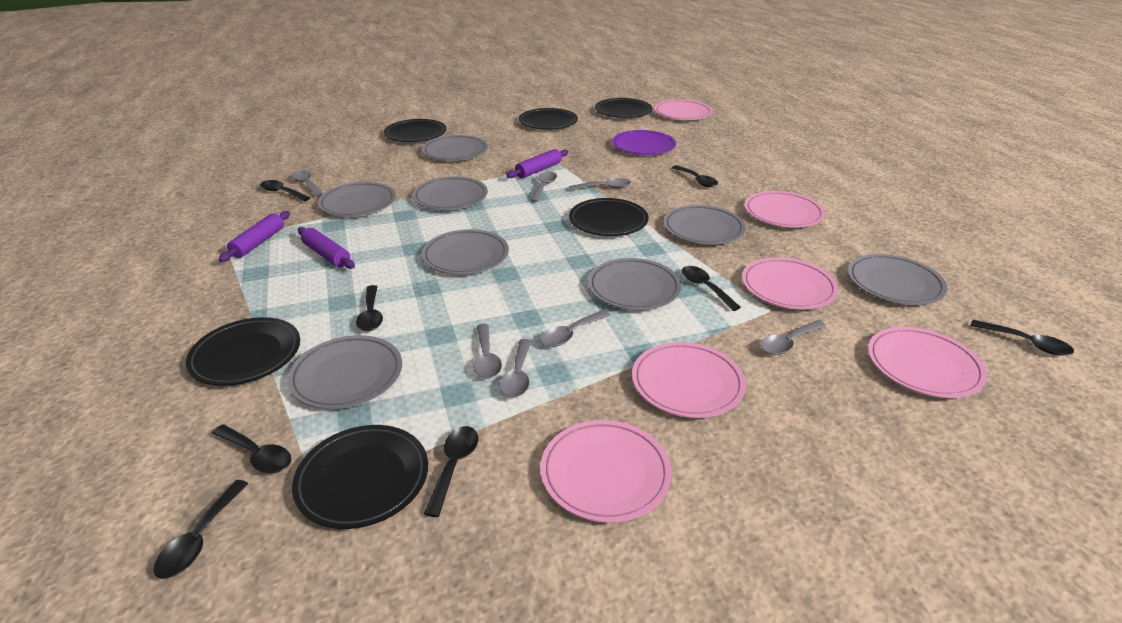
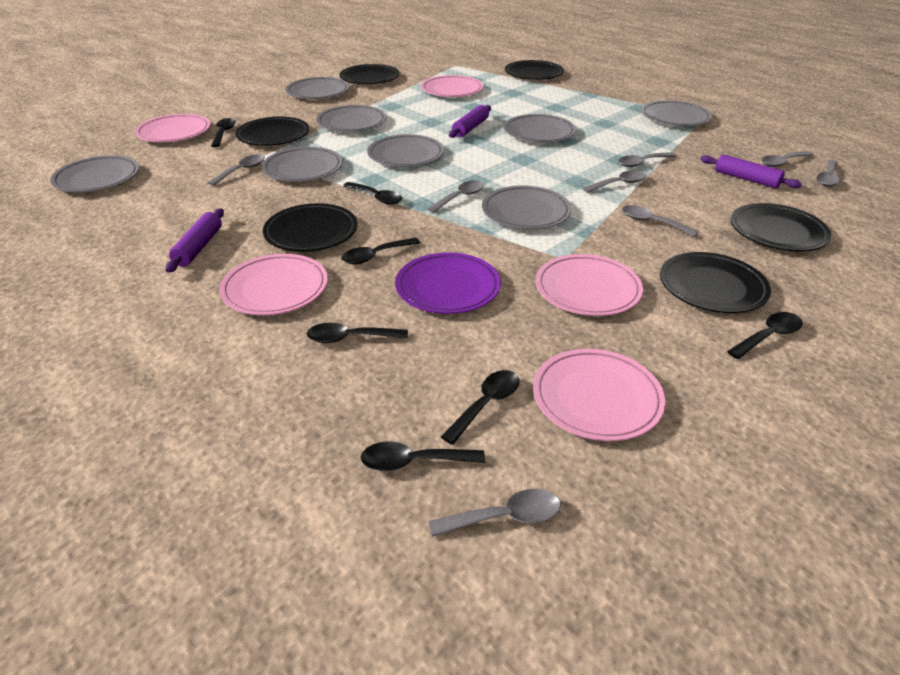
black spoon: [154,480,248,579] [212,424,291,473] [260,180,310,202] [356,285,383,331] [424,426,478,517] [672,165,718,187] [682,266,741,311] [970,320,1074,356] = 8 -> [211,118,236,147] [307,323,408,343] [341,238,420,264] [343,182,402,205] [361,441,485,471] [441,370,519,445] [727,312,803,359] = 7
grey spoon: [291,170,324,197] [473,324,502,379] [500,339,531,398] [530,171,557,202] [540,310,611,347] [569,178,631,191] [760,320,826,355] = 7 -> [207,155,265,186] [428,180,484,213] [428,489,561,537] [583,170,647,193] [618,152,676,167] [622,205,699,237] [762,151,814,167] [817,160,840,187] = 8
pink plate: [540,420,672,523] [632,342,746,418] [654,100,712,120] [742,257,838,310] [744,191,825,228] [868,327,987,398] = 6 -> [135,114,210,142] [219,254,328,315] [421,75,483,97] [533,349,665,441] [536,254,643,316] = 5

